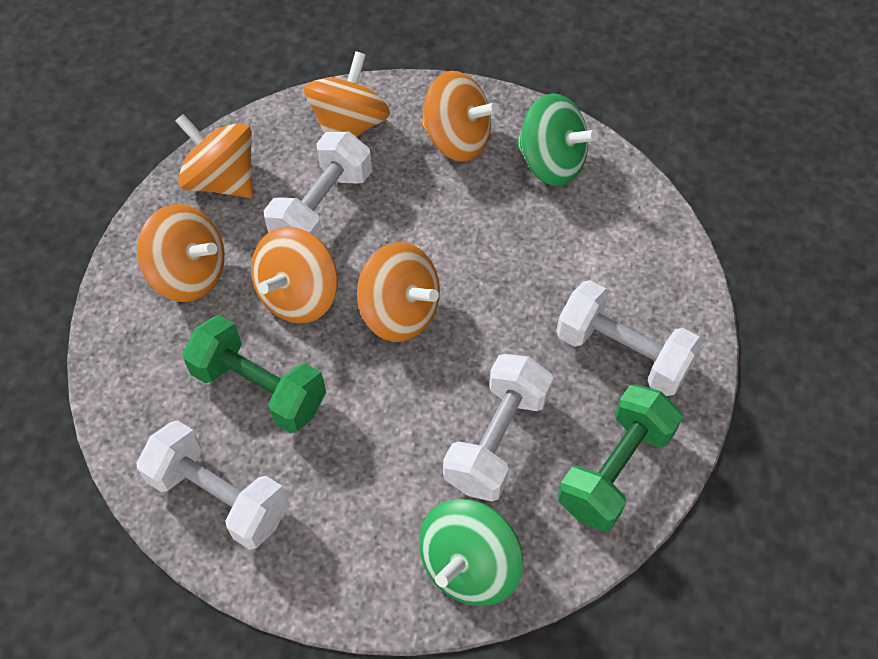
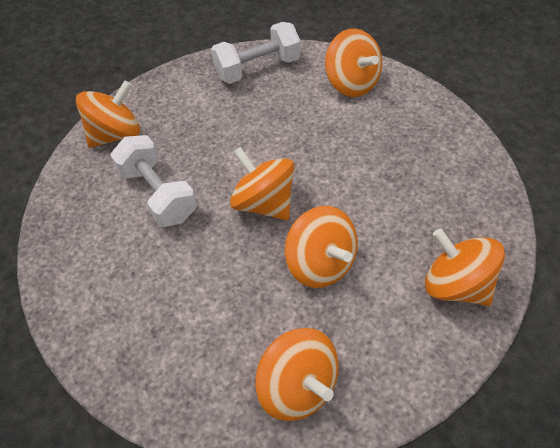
green dumbbell: [182,315,326,433] [558,384,683,531] = 2 -> none = 0
green spinning top: [419,499,523,606] [516,93,598,186] = 2 -> none = 0
white dumbbell: [136,420,289,550] [264,132,372,240] [443,354,553,501] [556,280,702,396] = 4 -> [110,135,197,227] [211,22,301,84] = 2

